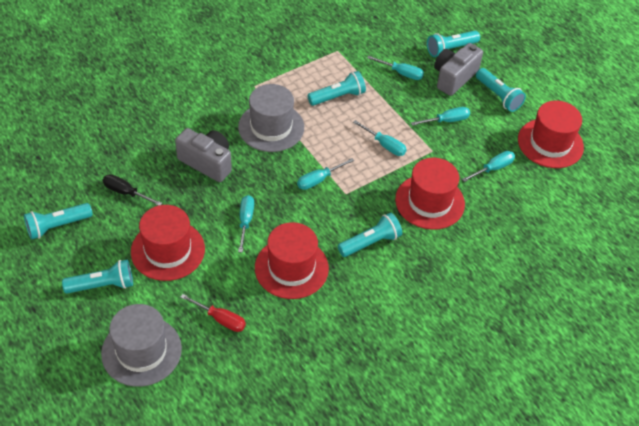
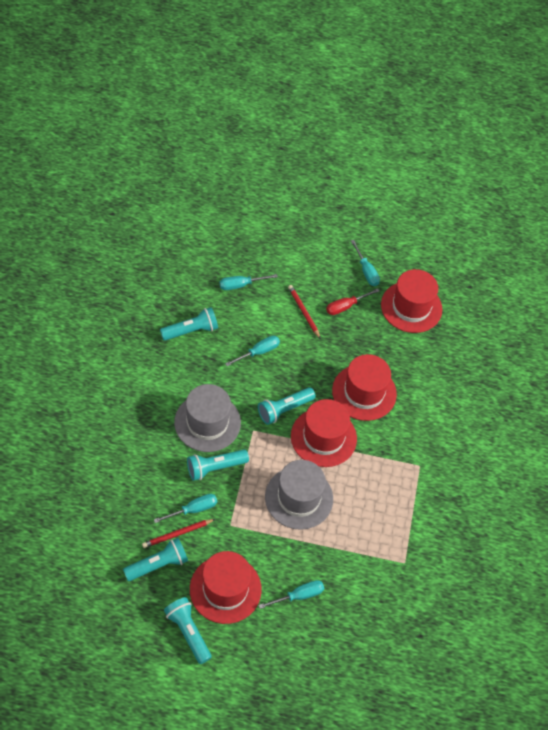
black screwdriver: [103,174,162,206] = 1 -> none = 0
grey camera: [175,128,232,182] [434,43,483,96] = 2 -> none = 0
red pencil: none = 0 -> [142,519,215,548] [288,285,321,339] = 2
turquoise flashlight: [24,203,93,240] [62,260,133,294] [307,71,366,106] [338,213,402,257] [427,31,480,57] [476,68,526,112] = 6 -> [123,538,188,581] [160,307,218,341] [164,597,212,664] [187,450,249,481] [258,387,316,425] = 5
turquoise screwdriver: [238,195,254,253] [297,158,354,190] [353,120,407,156] [367,56,424,80] [411,107,470,126] [462,151,515,182] = 6 -> [154,494,217,523] [219,274,278,290] [225,336,280,366] [259,580,324,609] [351,240,380,286] = 5

